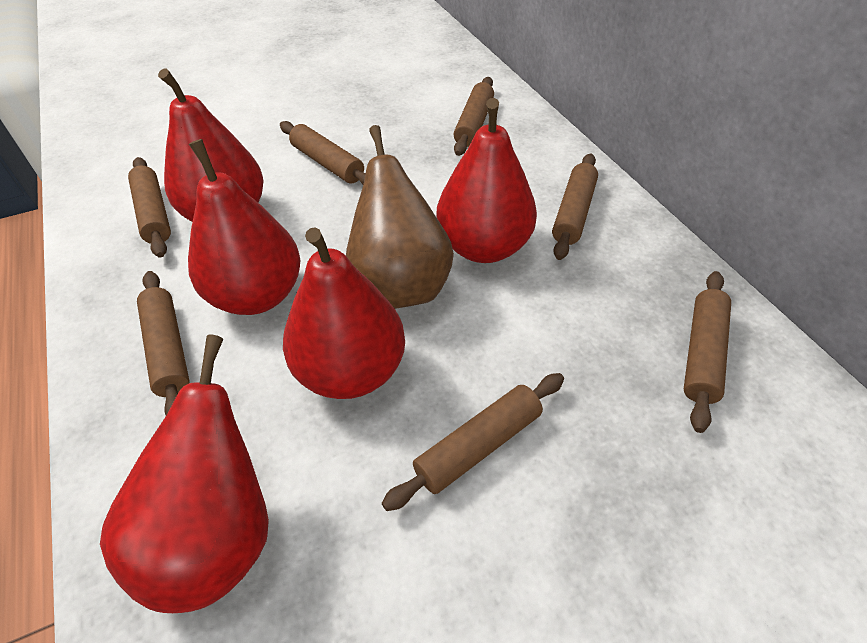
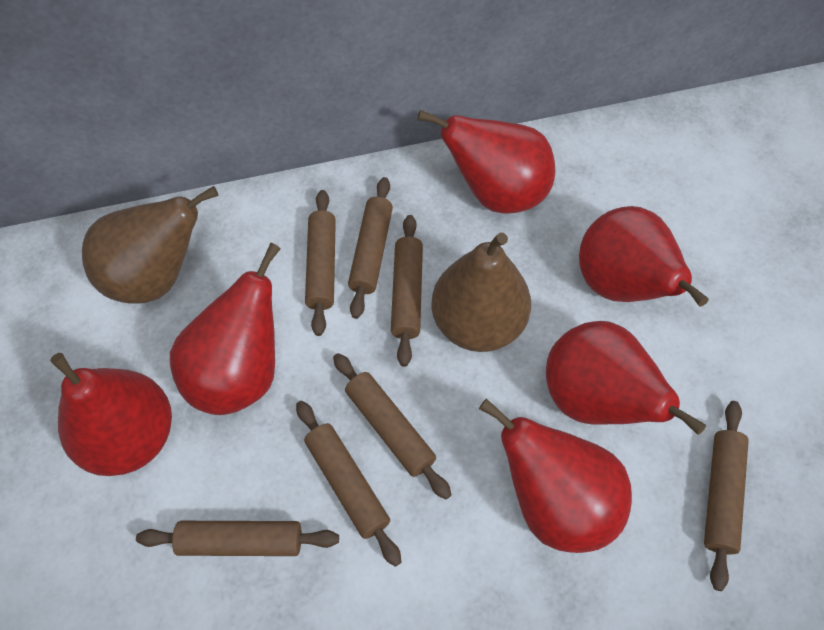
brown pear: [346,125,454,309] = 1 -> [82,186,219,304] [431,232,531,352] = 2
red pear: [100,335,269,613] [158,69,263,222] [188,139,300,315] [283,227,405,399] [436,98,537,263] = 5 -> [50,353,172,476] [170,243,281,415] [418,110,555,214] [479,398,632,553] [546,321,706,435] [579,206,709,307] = 6

